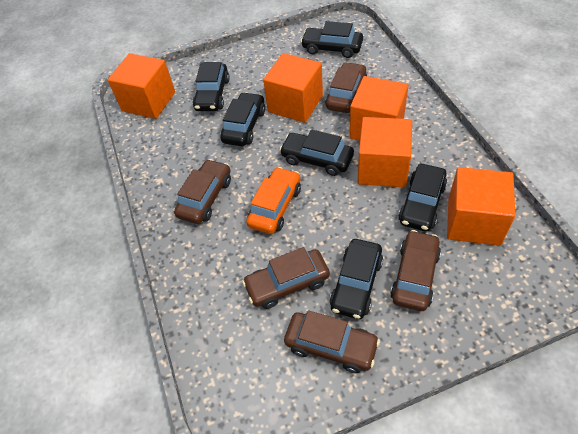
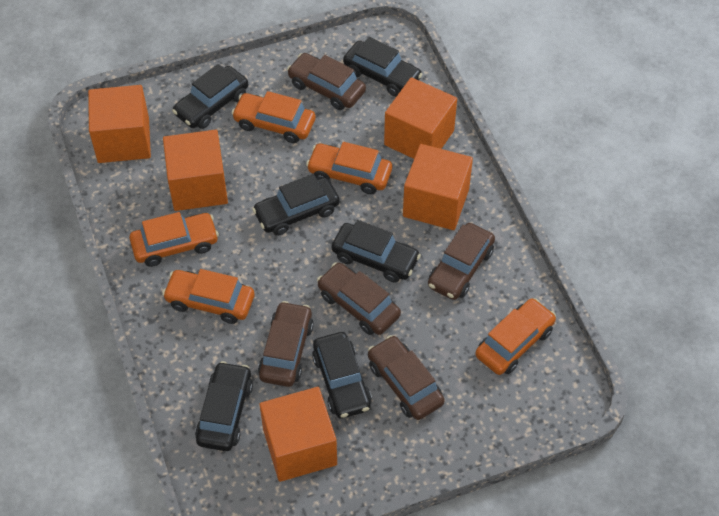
orange car: [246,167,301,234] = 1 -> [129,212,219,267] [162,269,254,324] [232,91,315,143] [306,142,392,194] [475,298,556,375] = 5

